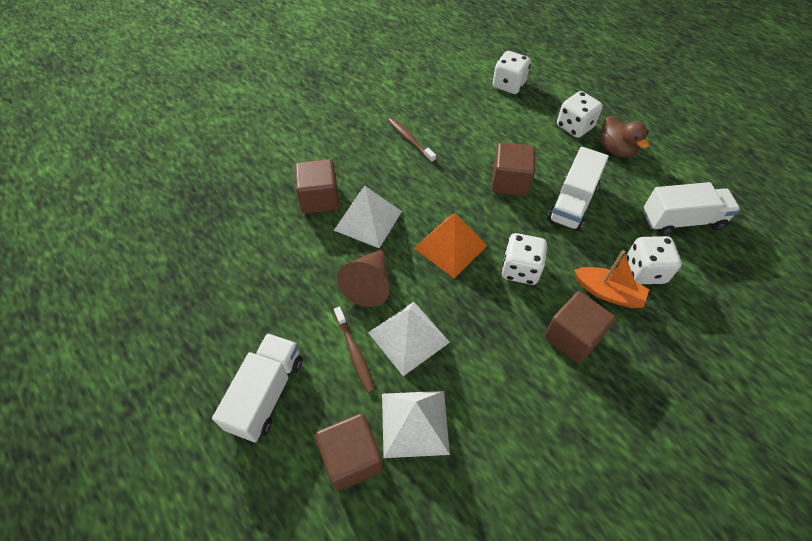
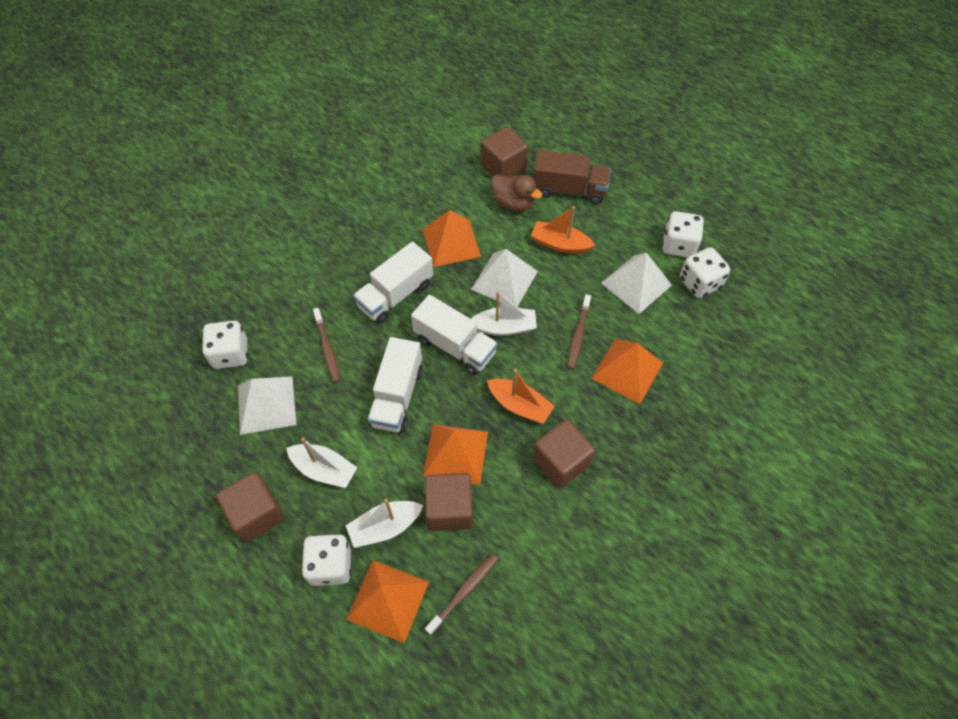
brown cone: [337,248,390,307] = 1 -> none = 0
brown toothbrush: [334,307,375,393] [388,118,436,163] = 2 -> [313,308,340,382] [425,554,498,635] [567,294,591,369] = 3
brown truck: none = 0 -> [533,150,611,204] = 1
orange boat: [574,250,649,308] = 1 -> [487,369,555,424] [531,206,595,254] = 2
orange pyramid: [414,213,487,278] = 1 -> [346,560,429,643] [422,210,481,267] [423,424,488,485] [591,339,663,404] = 4
white boat: none = 0 -> [286,438,357,488] [346,499,423,548] [471,291,537,336] = 3

